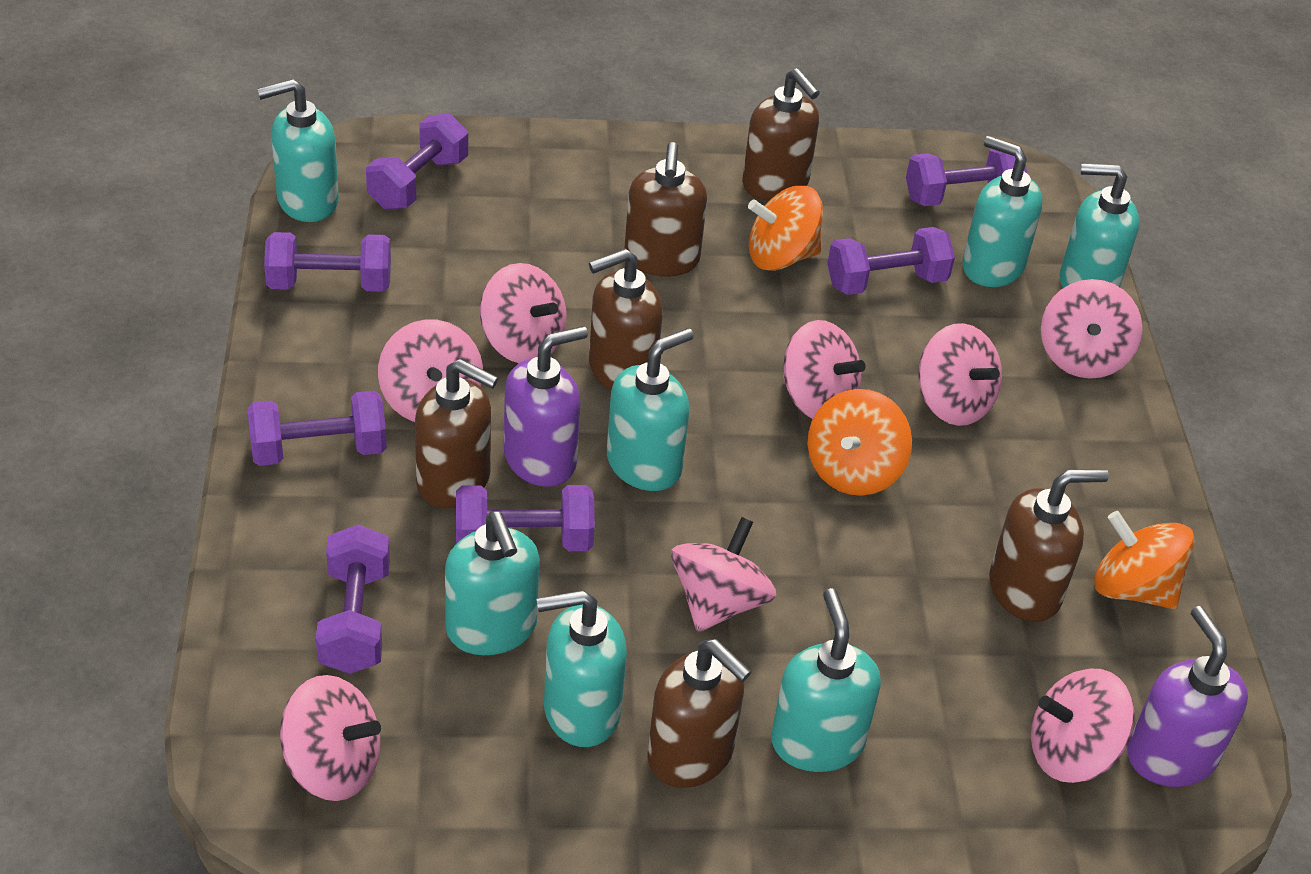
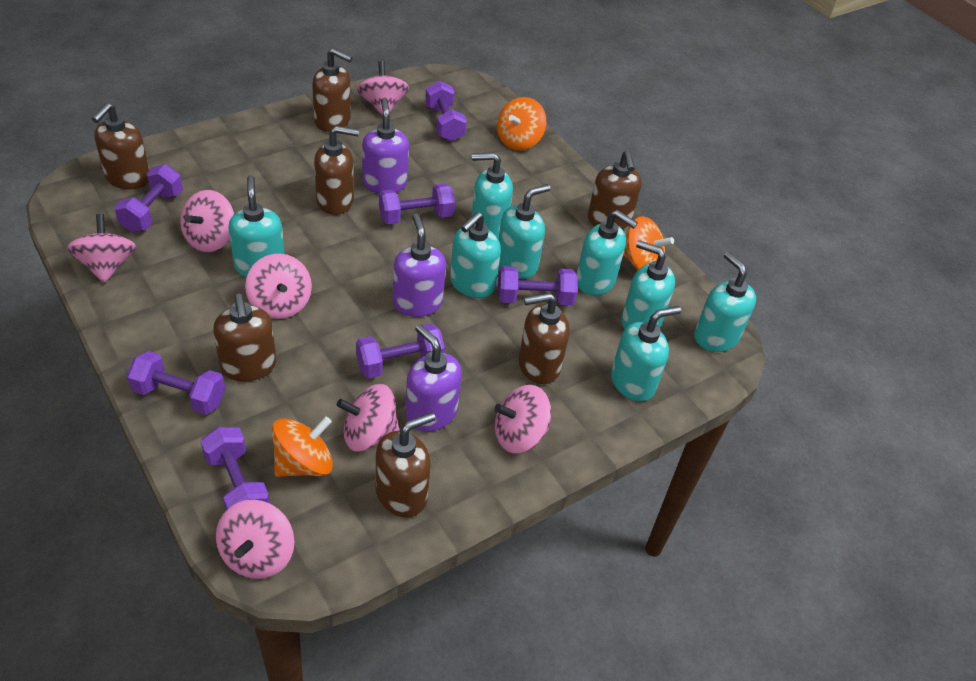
brown soap dispenser: [415,359,498,509] [589,249,663,390] [624,142,707,277] [647,639,752,788] [742,68,820,201] [989,469,1109,622] = 6 -> [92,103,149,189] [213,294,276,382] [312,48,353,132] [314,126,359,215] [376,412,436,518] [519,293,569,384] [588,150,642,229] = 7
pink spinning top: [280,675,381,801] [378,319,483,422] [480,263,566,363] [671,517,776,632] [783,320,866,419] [918,323,1002,426] [1031,669,1135,783] [1041,279,1142,379] = 8 -> [67,214,136,283] [180,190,234,252] [216,500,294,579] [245,253,312,319] [337,384,400,452] [357,61,409,116] [495,385,551,453] = 7
purple soap dispenser: [504,326,588,487] [1127,606,1248,787] = 2 -> [362,98,409,193] [393,214,446,317] [405,324,462,432] = 3
turquoise soap dispenser: [257,79,339,222] [445,512,540,655] [536,590,627,747] [607,328,694,491] [771,588,881,772] [962,136,1043,287] [1060,163,1139,288] = 7 -> [228,175,285,277] [450,212,501,298] [471,152,513,239] [498,184,550,278] [576,210,638,295] [611,306,681,401] [621,240,675,329] [694,252,756,352] = 8

